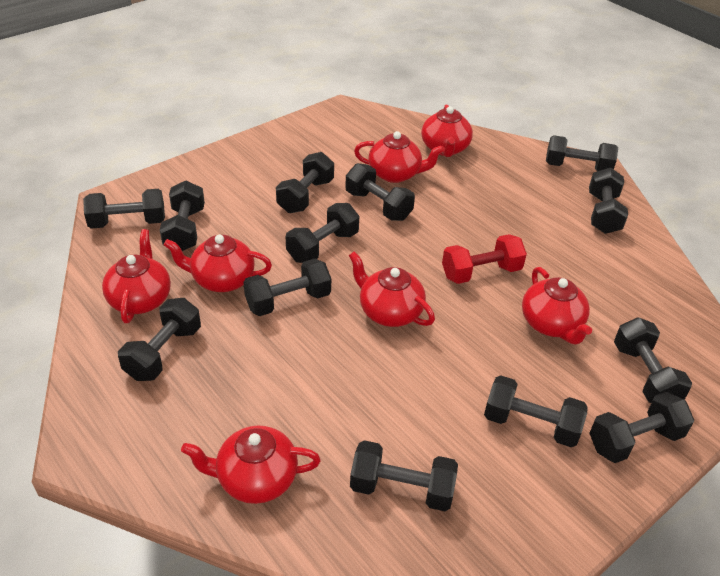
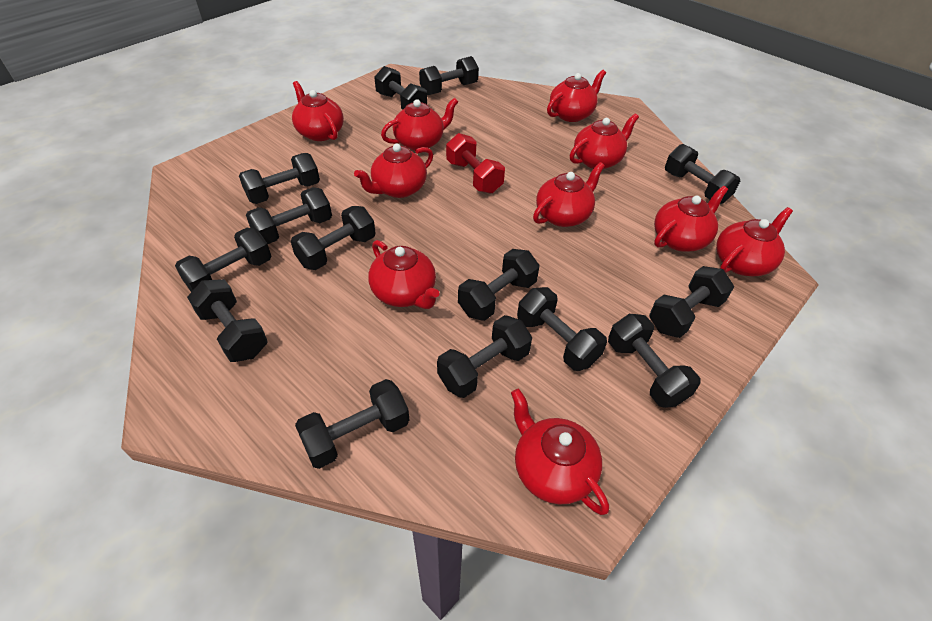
black dumbbell: [83,189,165,229] [118,298,201,381] [160,180,205,251] [243,259,331,316] [276,152,334,213] [286,203,359,263] [345,163,415,221] [350,440,458,511] [484,376,588,447] [546,135,618,171] [589,168,628,234] [590,392,694,463] [614,317,692,403] = 13 -> [175,228,271,292] [187,279,268,362] [239,153,320,204] [246,187,332,244] [291,206,376,270] [295,379,409,469] [374,66,427,110] [419,56,479,95] [437,315,532,398] [458,249,540,321] [517,287,607,371] [608,314,700,408] [649,266,734,338] [665,144,740,204] = 14
red teapot: [102,229,171,323] [164,235,272,292] [181,426,321,504] [349,251,435,327] [354,131,444,183] [421,105,473,157] [522,267,592,344] = 7 -> [292,81,344,141] [354,144,433,198] [368,240,439,309] [381,98,458,151] [511,388,609,515] [533,162,605,227] [547,70,606,122] [570,113,639,169] [654,186,728,252] [716,207,793,276] = 10

